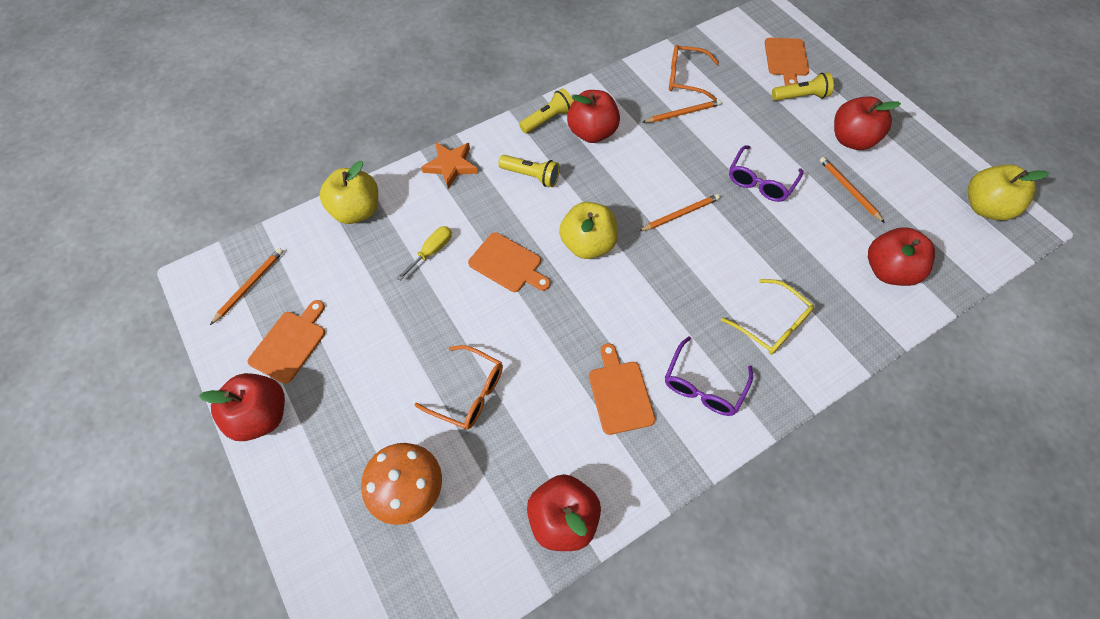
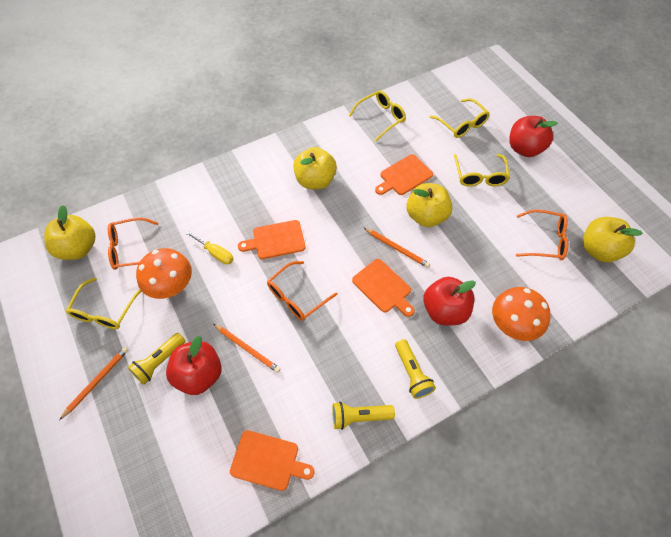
orange glasses: [414,345,503,430] [669,45,719,101] = 2 -> [108,217,158,270] [267,261,337,321] [516,209,568,260] = 3
orange mushroom: [361,443,442,525] = 1 -> [136,248,192,299] [492,287,551,341] = 2
orange pencil: [210,248,283,325] [639,194,720,231] [643,100,721,123] [819,157,885,223] = 4 -> [59,347,128,420] [213,324,280,373] [364,228,430,268] = 3
orange star: [421,142,478,189] = 1 -> none = 0
purple glasses: [665,337,753,416] [729,145,803,202] = 2 -> none = 0
red apple: [199,373,285,441] [527,474,601,551] [567,90,620,143] [834,97,901,150] [868,227,935,286] = 5 -> [166,336,222,395] [423,277,476,325] [509,116,558,157] = 3
yellow apple: [320,161,378,224] [559,202,618,259] [968,164,1049,220] = 3 -> [44,205,96,260] [293,147,337,189] [406,183,452,227] [583,217,643,262] = 4
yellow glasses: [721,279,814,354] = 1 -> [66,277,141,329] [349,90,406,141] [430,98,490,138] [454,154,510,187] = 4

